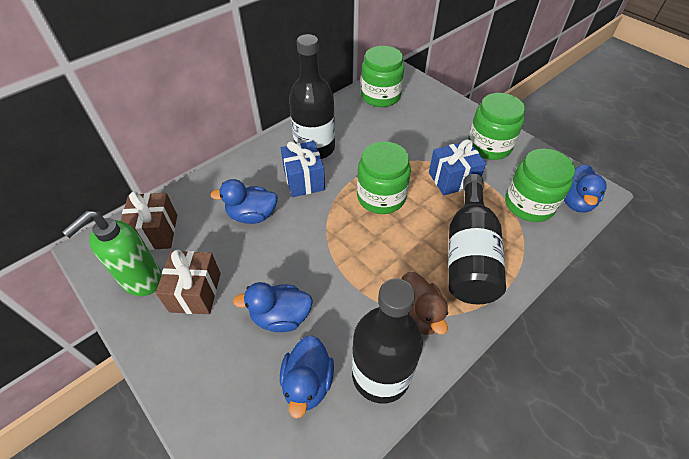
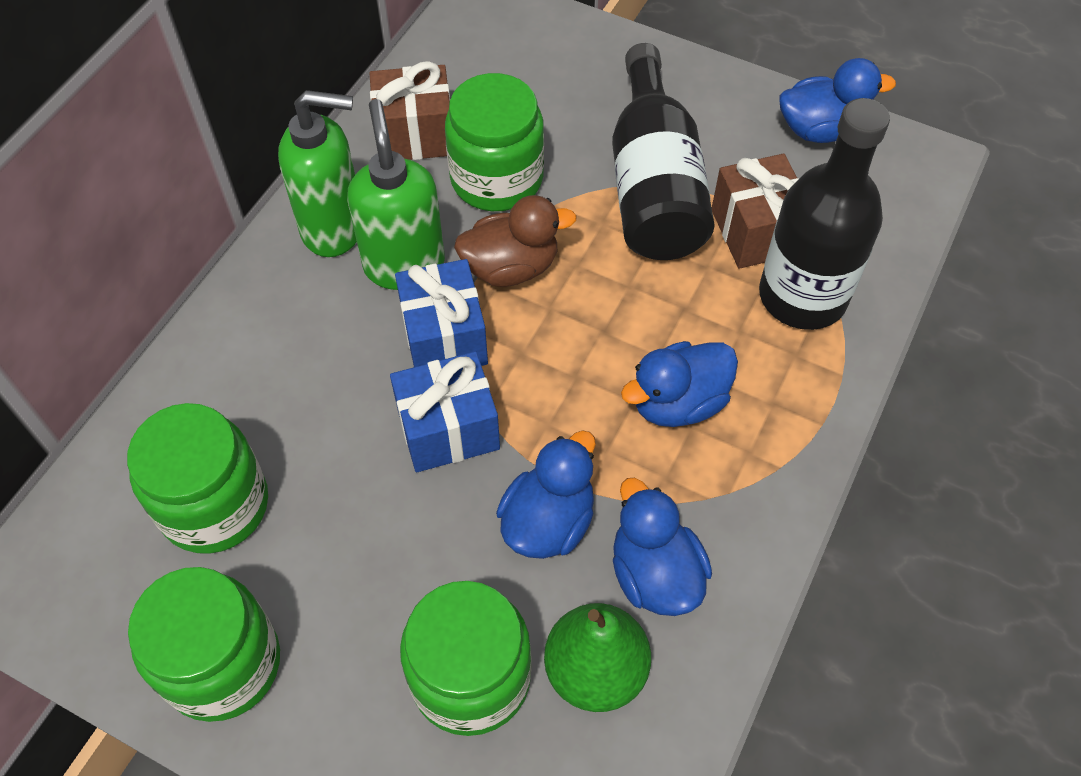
black bottle: [289,34,335,159] [352,278,423,404] [448,174,506,304] = 3 -> [612,43,715,260] [759,98,890,330] = 2
green pear: none = 0 -> [544,603,651,712] = 1
green soap dispenser: [62,211,162,296] = 1 -> [278,90,357,257] [347,99,445,290] = 2

